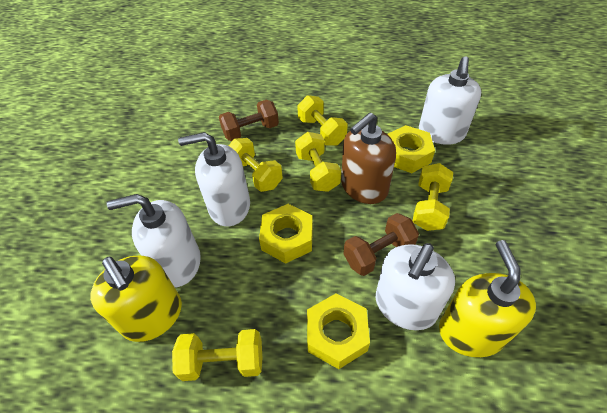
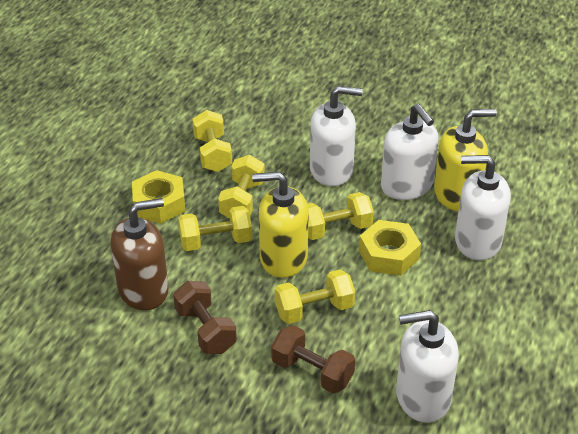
yellow nut: [259,204,313,264] [307,294,370,369] [388,125,435,173] = 3 -> [132,170,186,224] [359,220,421,276] = 2

